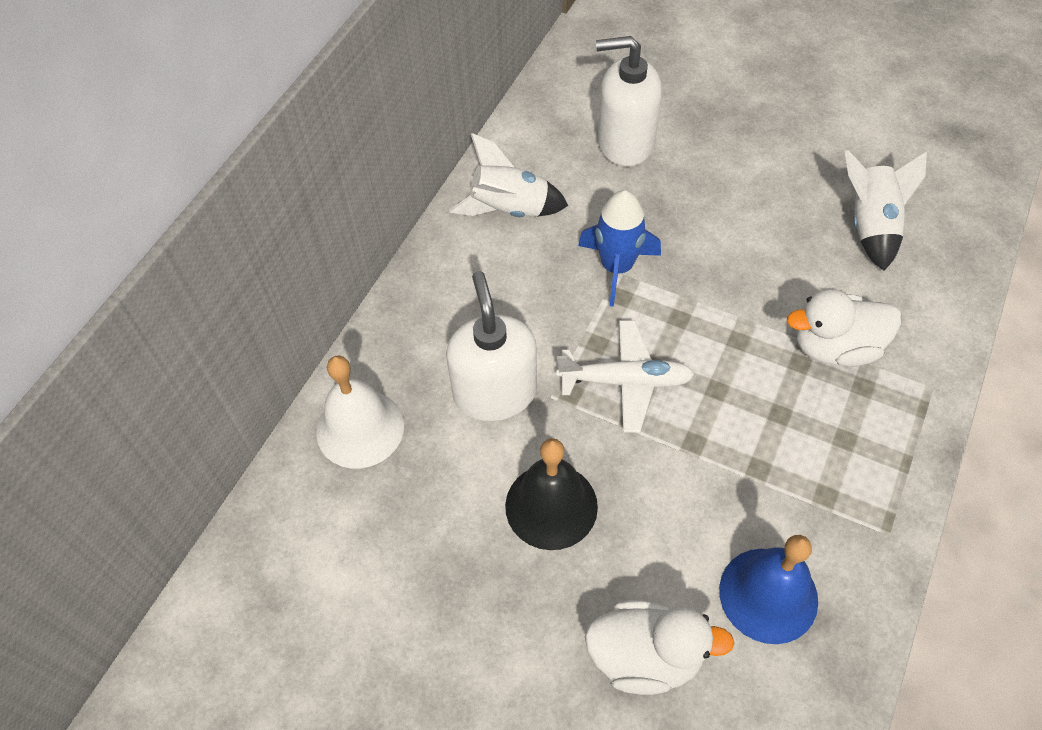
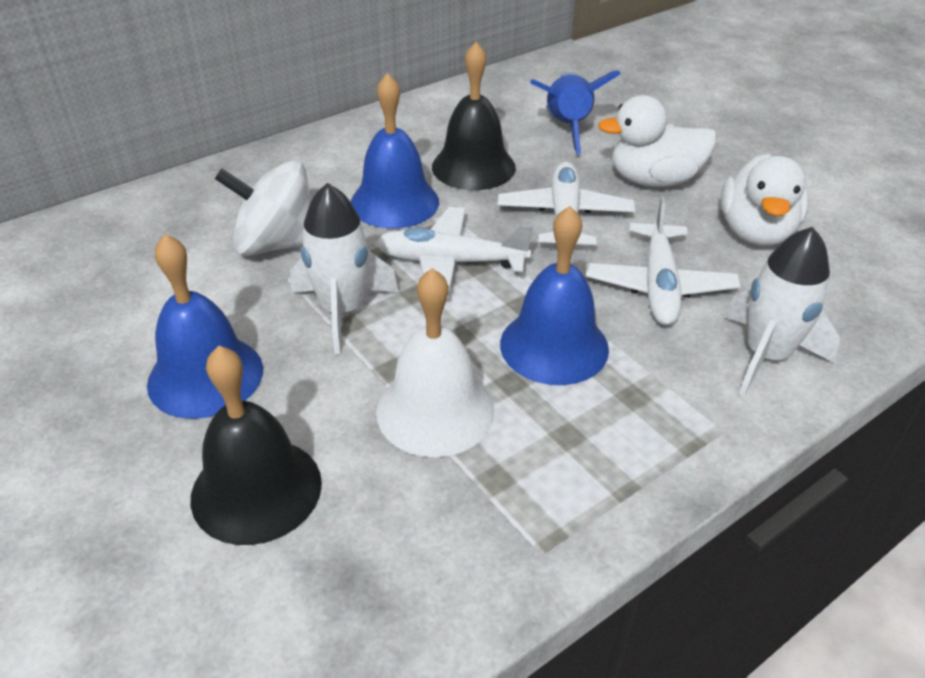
black bell: [505,438,598,550] = 1 -> [191,346,322,545] [432,42,516,190] = 2
blue bell: [719,535,818,644] = 1 -> [147,234,263,419] [351,73,439,229] [500,206,609,385] = 3
white plane: [556,320,694,433] = 1 -> [376,207,533,298] [498,162,636,245] [586,197,741,326] = 3
white soap dispenser: [446,271,537,421] [596,36,662,167] = 2 -> none = 0
white spinning top: none = 0 -> [215,160,311,256] = 1

